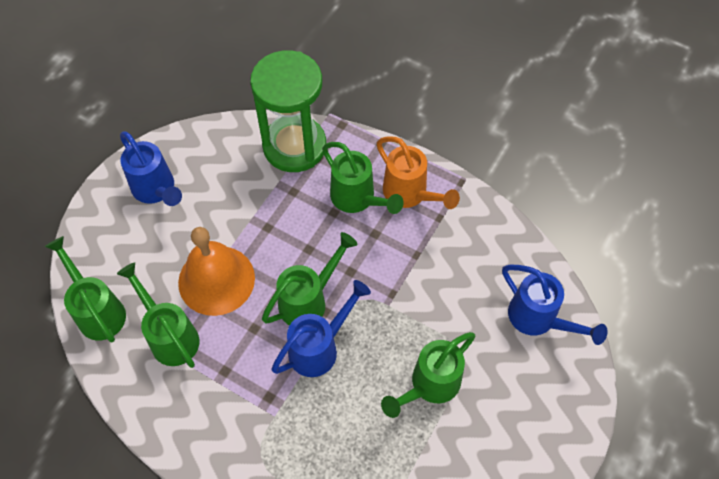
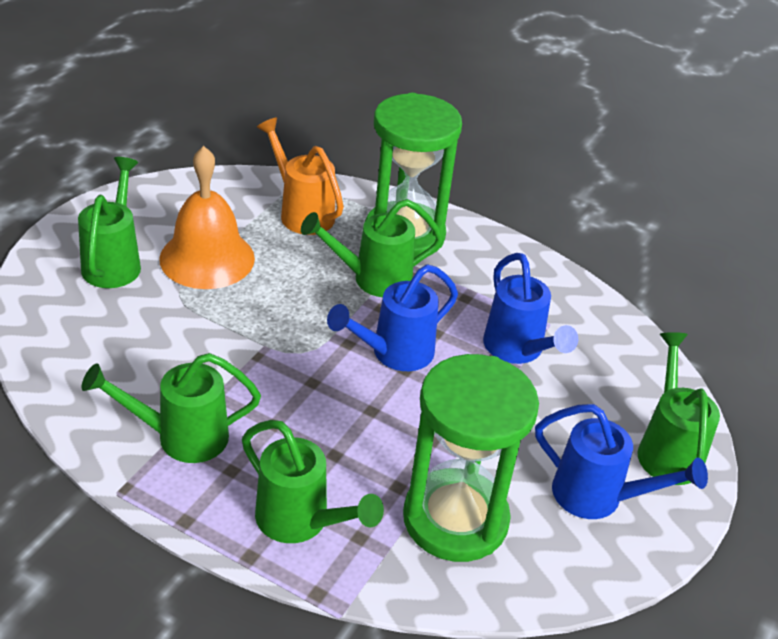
green hourglass: [250,50,326,172] = 1 -> [365,93,462,258] [403,354,539,562] = 2

